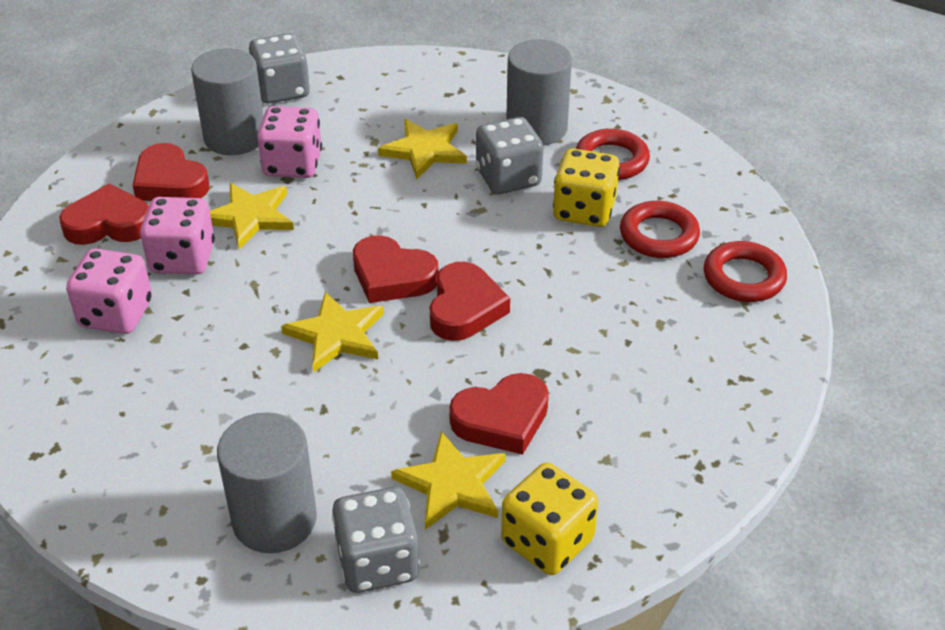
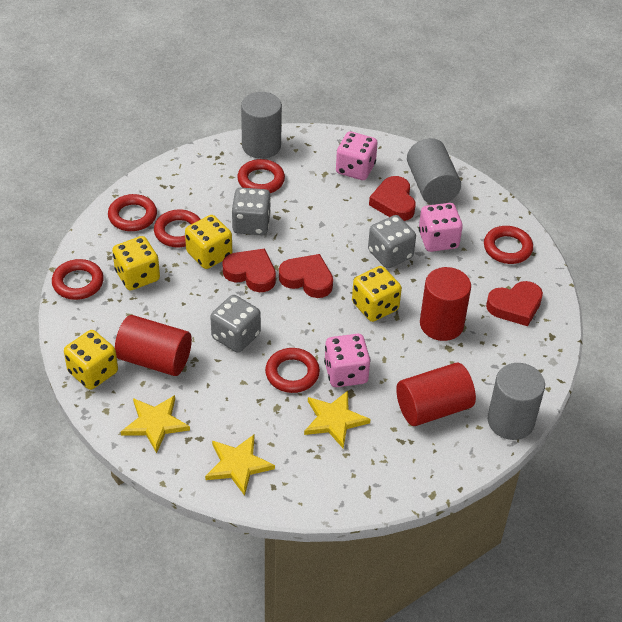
red cylinder: none = 0 -> [115,315,192,376] [396,363,476,426] [420,267,471,341] = 3
red heart: [59,184,149,245] [133,143,209,201] [353,235,439,303] [430,262,510,341] [449,373,549,455] = 5 -> [222,248,276,292] [279,254,333,298] [369,176,415,221] [486,281,543,326] = 4
red ring: [576,129,650,180] [620,201,700,258] [704,241,787,302] = 3 -> [52,259,104,300] [108,194,157,231] [154,210,201,247] [237,159,285,193] [265,348,320,393] [484,226,533,264] = 6
yellow dice: [501,463,598,575] [553,148,620,227] = 2 -> [64,330,118,390] [112,236,160,290] [185,215,232,269] [352,266,402,322] = 4
yellow star: [210,183,294,249] [281,292,384,373] [378,119,467,179] [391,431,506,530] = 4 -> [121,395,190,453] [205,435,275,496] [304,391,371,448] = 3

